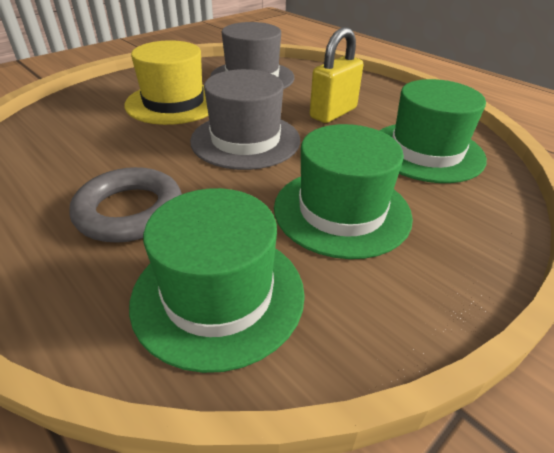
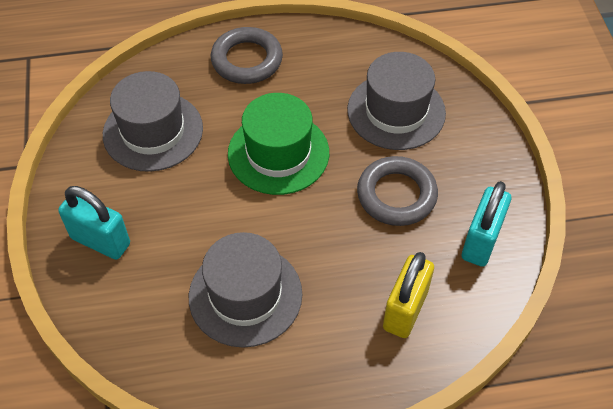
green hat: [129,188,305,373] [274,124,413,259] [379,79,487,183] = 3 -> [228,93,329,195] = 1
grey hat: [190,69,300,170] [210,22,294,89] = 2 -> [103,71,203,172] [189,232,302,348] [347,52,446,150] = 3
grey ring: [69,167,182,243] = 1 -> [211,27,283,84] [357,156,438,226] = 2
turquoise padlock: none = 0 -> [58,186,130,260] [462,181,511,267] = 2
yellow hat: [124,40,209,125] = 1 -> none = 0

